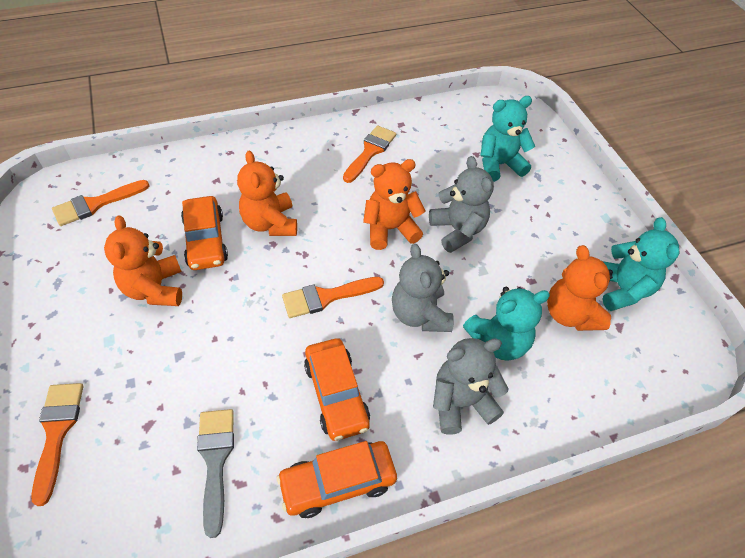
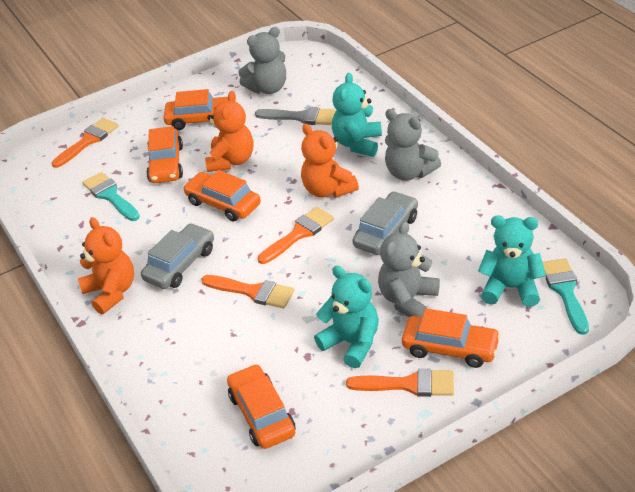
grey car: none = 0 -> [141,223,214,289] [352,191,418,255] = 2
orange car: [181,196,228,270] [277,441,397,518] [304,338,370,441] = 3 -> [146,126,183,183] [164,89,237,130] [183,170,261,222] [227,364,295,449] [402,308,501,368] = 5
orange teddy bear: [104,216,182,306] [237,150,297,236] [363,159,426,250] [547,245,613,331] = 4 -> [78,217,134,315] [205,91,253,172] [301,124,359,198] = 3
turquoise brush: none = 0 -> [82,172,140,221] [542,258,589,335] = 2

